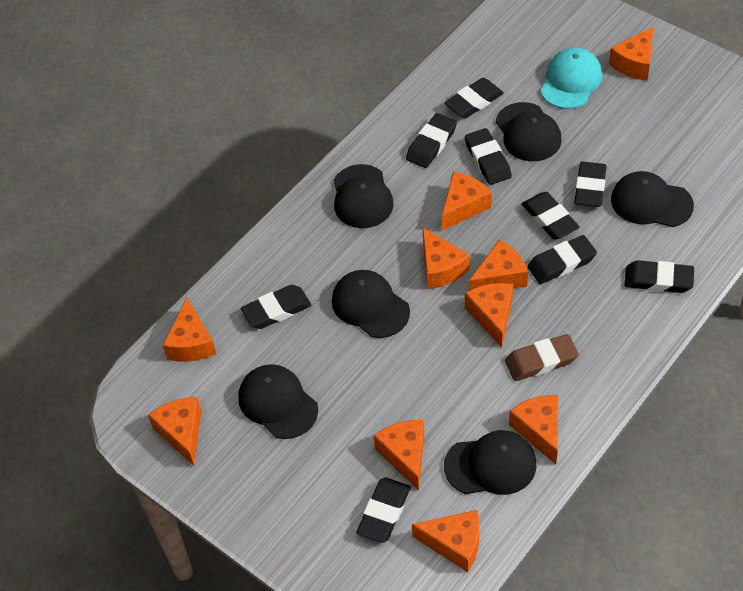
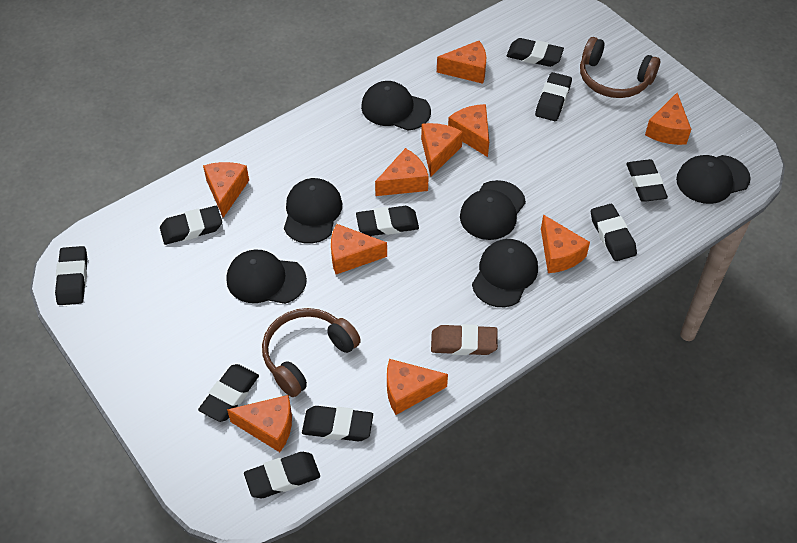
black eraser: [241,285,311,329] [356,477,411,543] [406,113,457,168] [444,78,504,118] [465,128,512,185] [522,192,579,239] [527,235,597,284] [574,162,607,207] [624,260,694,293] = 9 -> [55,246,87,305] [160,206,222,245] [198,364,259,422] [244,452,320,498] [302,406,373,442] [356,206,419,236] [507,38,564,67] [535,72,572,121] [591,204,637,261] [626,159,668,202] = 10
brown headphones: none = 0 -> [262,308,361,397] [580,37,660,98] = 2
turquoise cap: [540,47,602,109] = 1 -> none = 0

